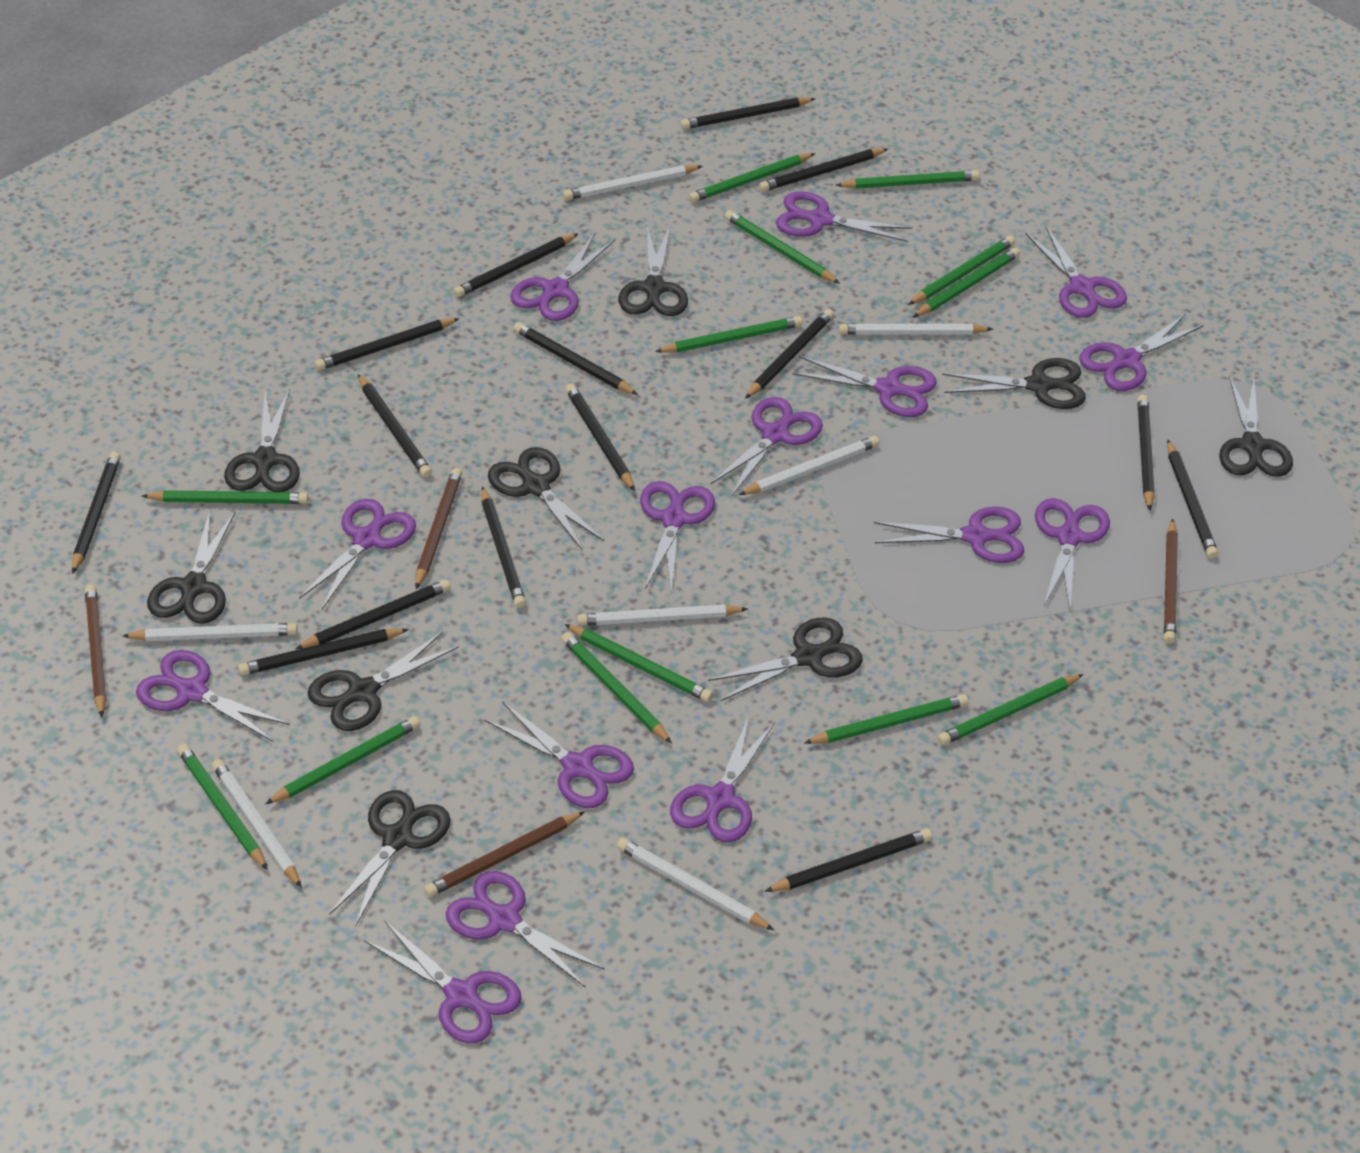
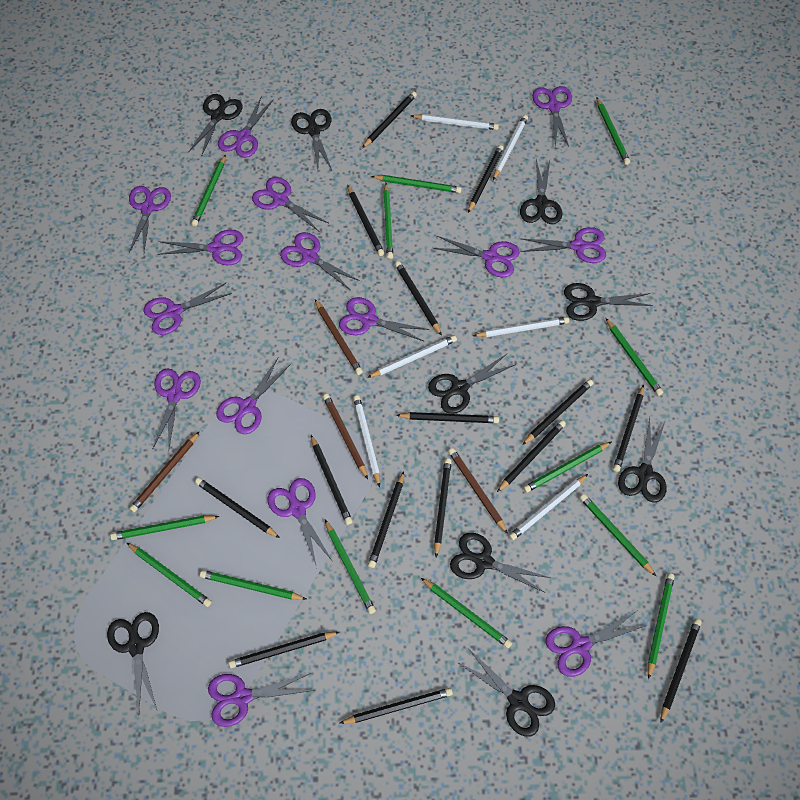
white pencil: [122,623,298,641] [212,759,302,888] [563,165,703,200] [577,604,748,626] [617,838,774,930] [739,436,879,495] [839,324,993,335] = 7 -> [353,395,380,487] [367,335,457,378] [411,114,499,130] [473,317,569,337] [493,115,528,180] [509,474,588,540] = 6

